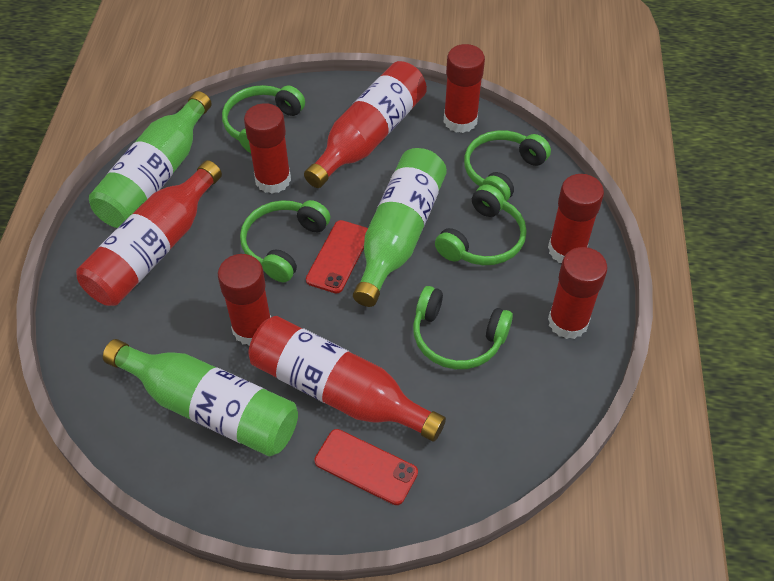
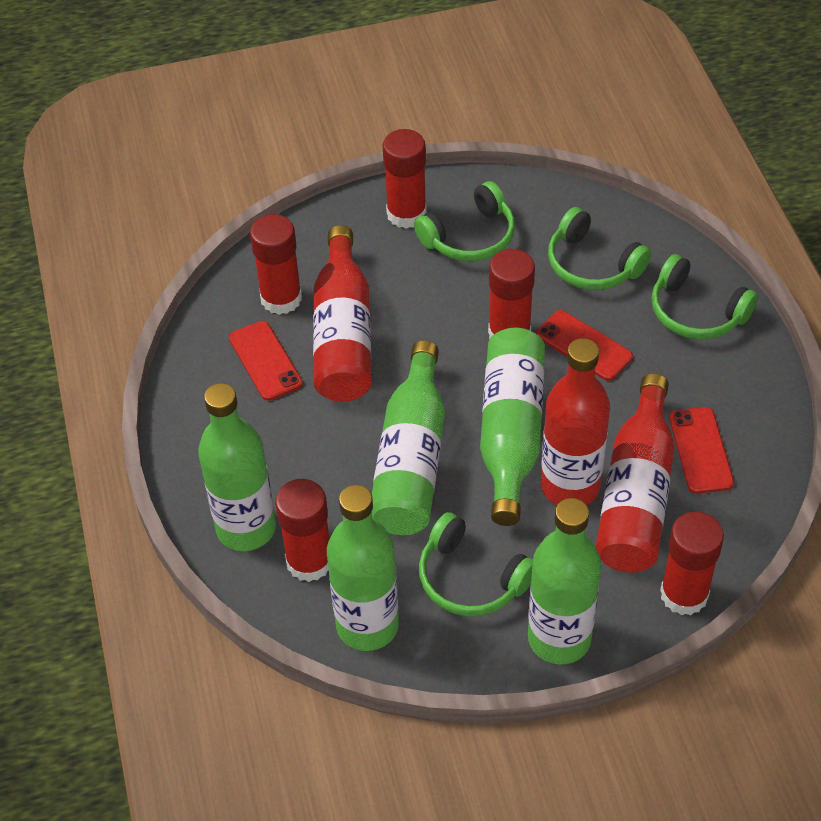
green bottle: [89,91,212,228] [103,339,298,456] [353,148,447,307] = 3 -> [198,383,276,551] [327,485,399,651] [371,340,445,535] [480,328,545,526] [528,498,601,664] = 5
green headphones: [222,85,305,153] [240,200,330,282] [413,286,513,369] [435,184,527,265] [464,130,551,201] = 5 -> [414,181,515,261] [419,512,533,616] [548,207,651,290] [652,254,758,339] = 4
red phone: [306,220,368,294] [315,429,418,505] = 2 -> [229,321,303,401] [536,310,633,381] [669,407,734,494] = 3

